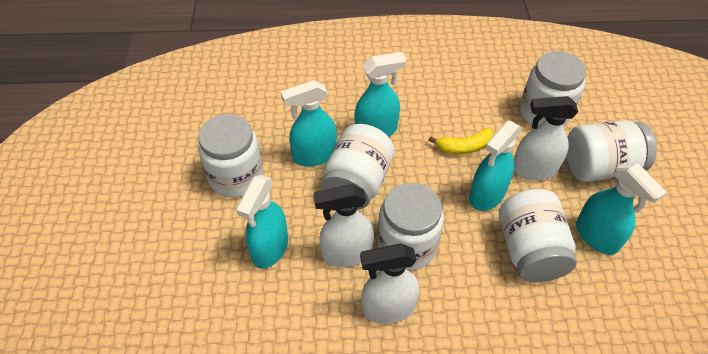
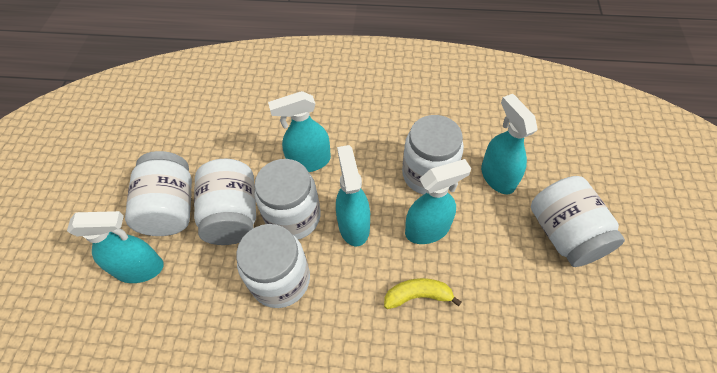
white spray bottle: [314,184,374,267] [360,243,420,324] [514,96,578,180] = 3 -> none = 0

